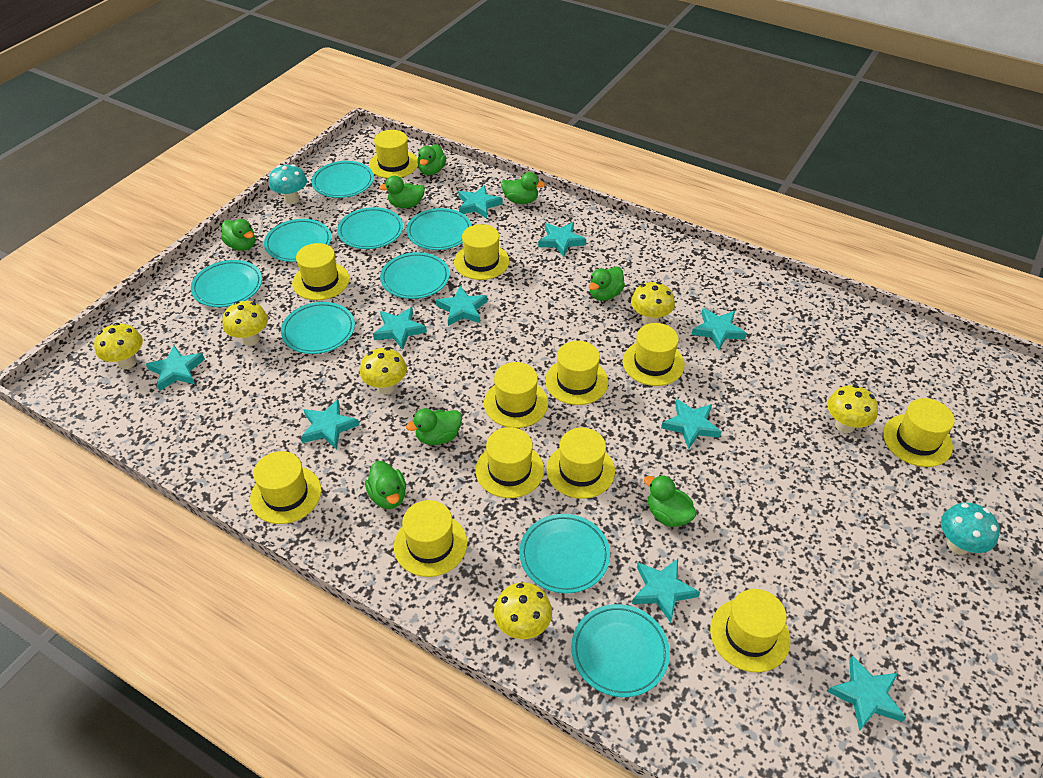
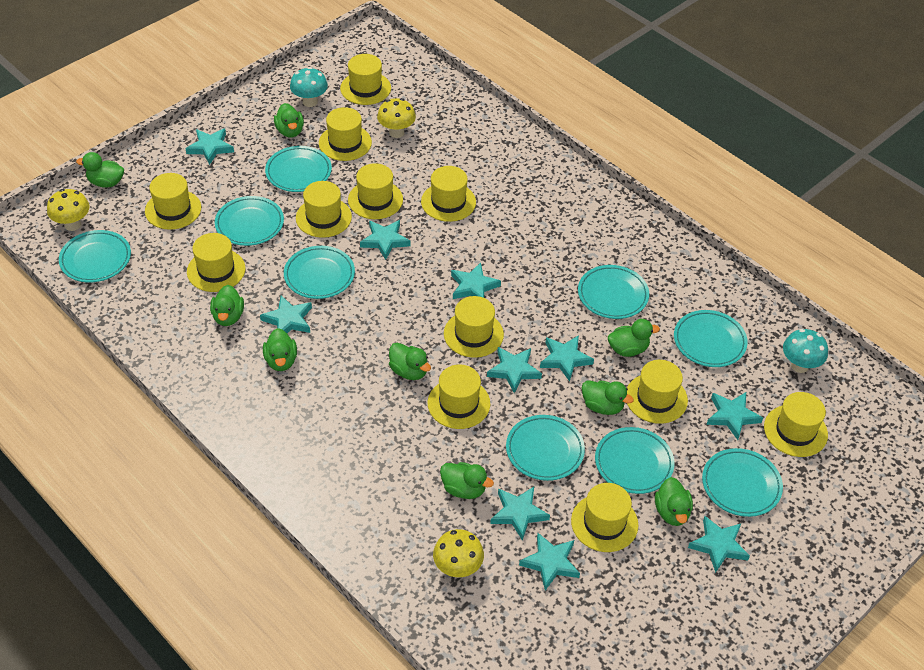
green duck: [221,219,255,251] [365,461,406,509] [379,175,425,208] [406,408,462,445] [417,144,446,175] [501,172,545,204] [589,266,625,301] [644,475,697,527] = 8 -> [76,152,124,188] [210,285,244,326] [263,328,297,371] [274,103,304,138] [389,343,431,380] [440,462,494,499] [582,380,634,415] [608,319,660,357] [655,477,693,526] = 9
yellow mushroom: [94,323,143,369] [222,301,268,346] [360,347,407,394] [494,582,552,639] [631,282,675,325] [827,385,878,433] = 6 -> [47,189,90,231] [377,98,416,138] [433,529,484,578] = 3

